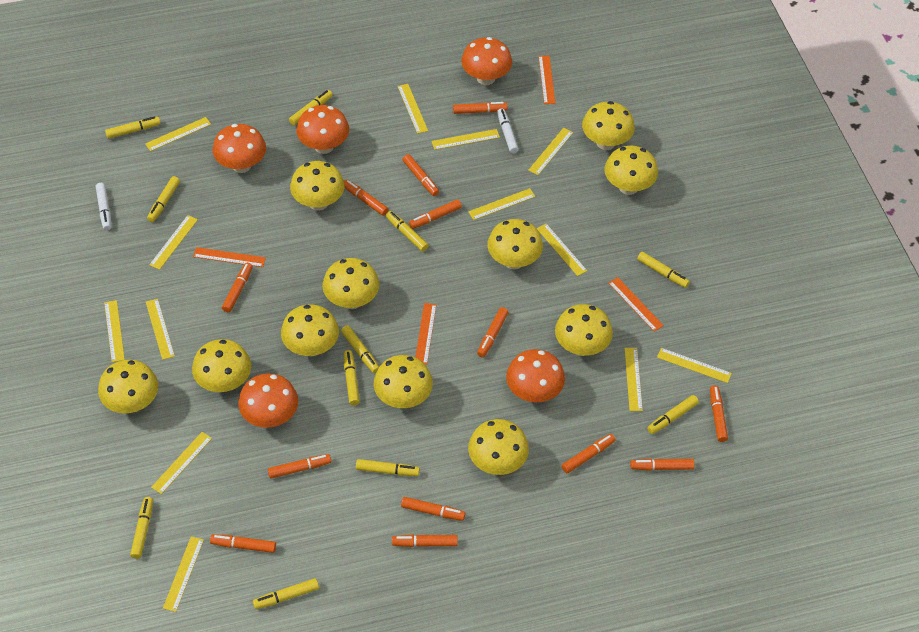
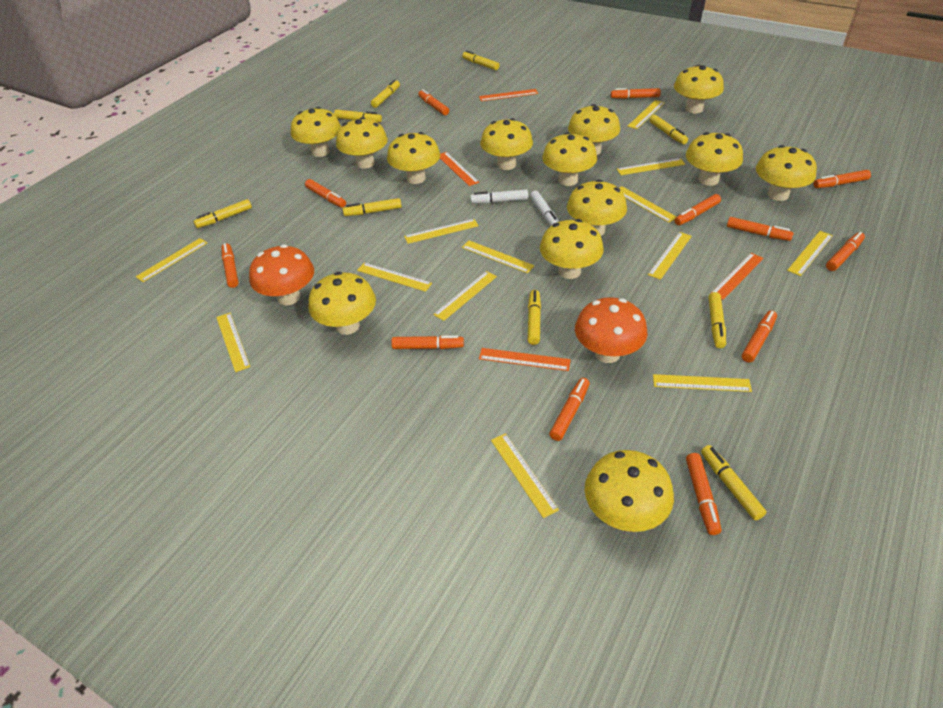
orange marker: [210,534,276,553] [222,263,253,312] [268,454,331,478] [344,179,389,216] [392,535,458,547] [401,497,465,521] [403,154,439,196] [409,199,462,229] [453,102,507,114] [477,307,509,357] [562,434,615,473] [630,459,695,471] [710,385,728,442] = 13 -> [222,243,239,288] [305,179,346,208] [391,335,464,349] [418,89,449,115] [549,378,590,441] [611,88,661,99] [675,194,721,225] [686,453,721,535] [727,217,794,241] [742,310,777,362] [813,170,871,188] [826,232,865,271] = 12
orange mushroom: [213,124,266,173] [238,373,298,428] [296,105,349,154] [461,37,512,85] [506,349,565,402] = 5 -> [249,245,314,305] [575,297,647,363] = 2
yellow marker: [105,116,161,139] [130,497,153,559] [147,176,180,222] [253,578,319,609] [289,90,333,125] [341,325,379,373] [344,350,360,405] [356,459,420,476] [386,211,429,252] [637,252,690,288] [647,395,699,434] = 11 -> [193,199,252,228] [334,110,382,122] [343,198,402,216] [371,80,400,108] [462,51,500,70] [528,290,541,345] [650,115,688,144] [701,445,767,520] [709,292,726,348] = 9
yellow mushroom: [98,360,158,413] [192,339,251,392] [281,304,339,356] [290,161,344,211] [322,258,379,309] [374,355,433,408] [468,419,529,475] [488,219,543,269] [555,304,613,356] [582,101,635,150] [604,146,658,195] = 11 -> [291,107,341,157] [308,272,376,335] [336,117,388,168] [387,132,440,184] [480,118,533,170] [540,219,604,279] [542,132,597,186] [567,179,627,236] [568,104,620,155] [585,450,674,532] [674,65,724,113] [686,132,743,186] [756,145,817,201] = 13

